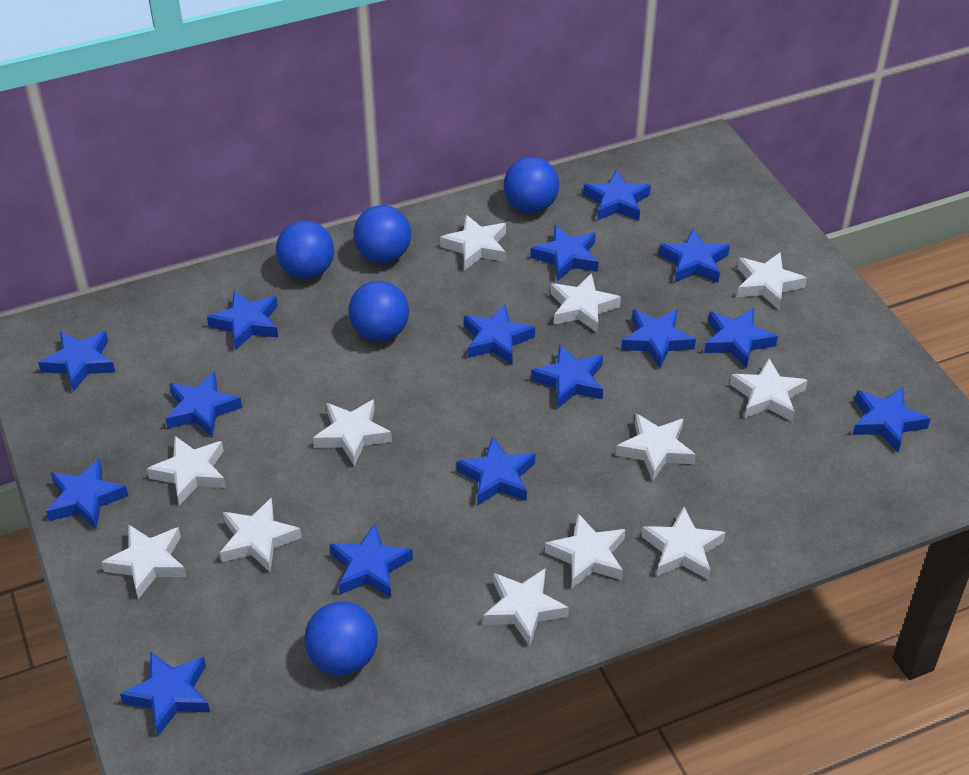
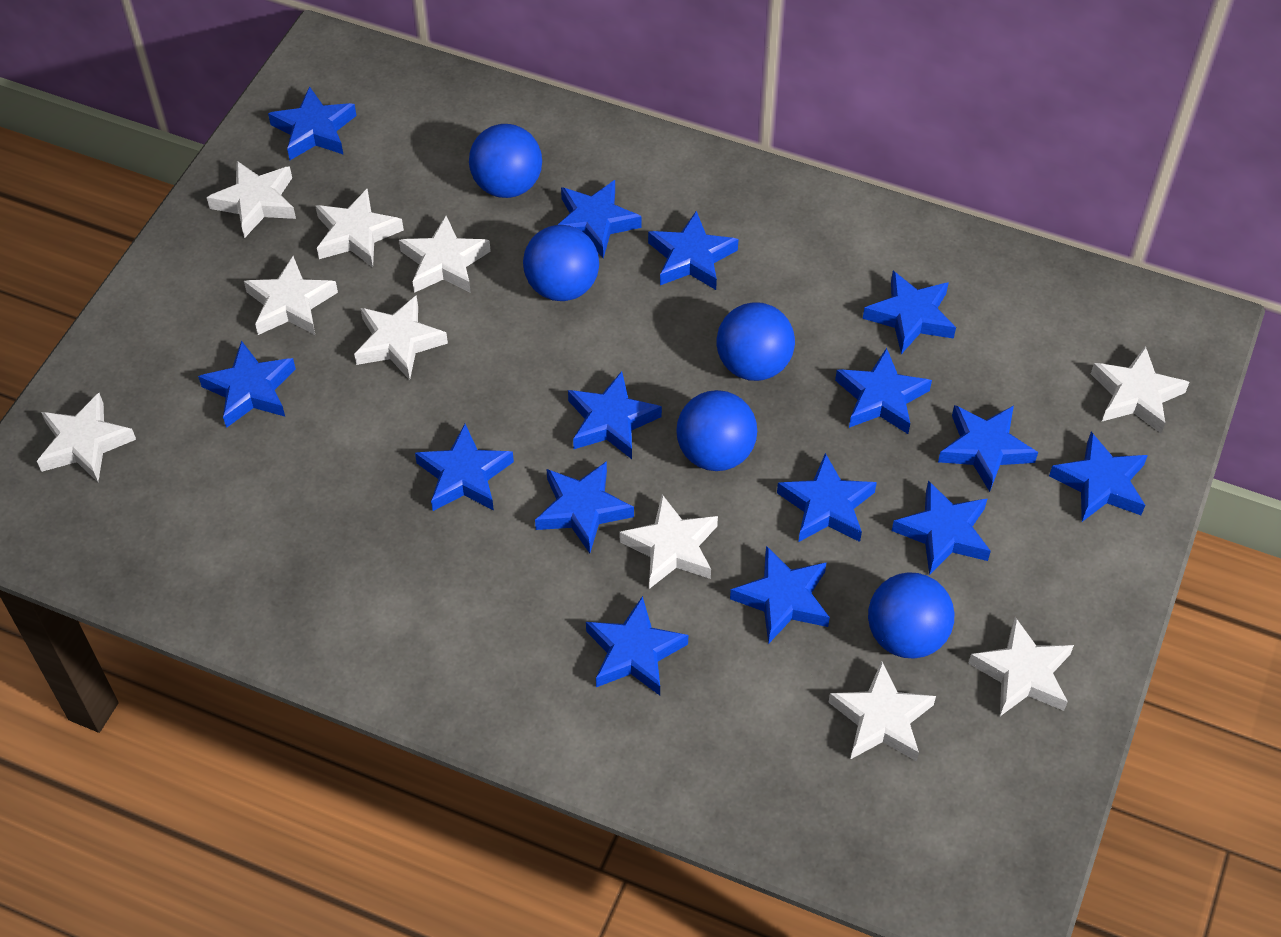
white star: [101,524,186,599] [147,436,226,505] [220,498,302,572] [313,399,392,466] [440,215,506,270] [483,569,569,646] [545,513,626,588] [550,273,621,332] [616,413,696,481] [641,507,725,580] [730,358,808,422] [737,252,807,310] = 12 -> [37,393,136,482] [207,161,296,238] [244,256,338,335] [315,189,404,267] [354,295,448,380] [399,216,491,293] [620,495,718,589] [828,661,936,761] [968,617,1074,716] [1091,346,1189,433] = 10

